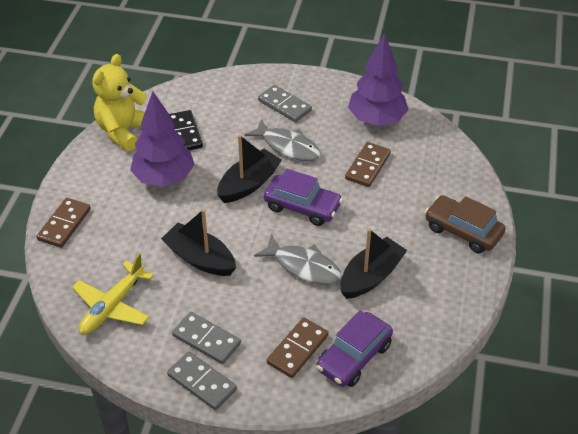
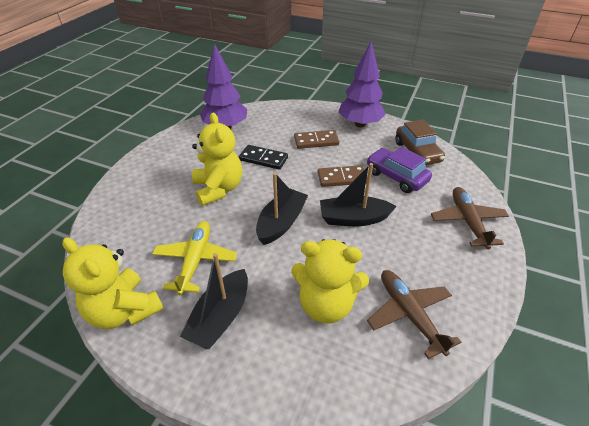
brown domino: [37,198,91,248] [267,318,329,378] [345,142,391,187] = 3 -> [294,130,340,149] [318,165,367,187] = 2
brown plane: none = 0 -> [367,270,461,359] [431,187,509,250] = 2
grey domino: [167,351,237,410] [172,312,241,364] [258,85,312,122] = 3 -> none = 0
grey fish: [245,119,321,161] [254,235,342,285] = 2 -> none = 0
purple car: [264,169,343,226] [316,311,393,387] = 2 -> [367,147,432,193] = 1
yellow teddy bear: [92,54,147,151] = 1 -> [62,238,164,329] [192,113,242,206] [291,239,369,323] = 3

